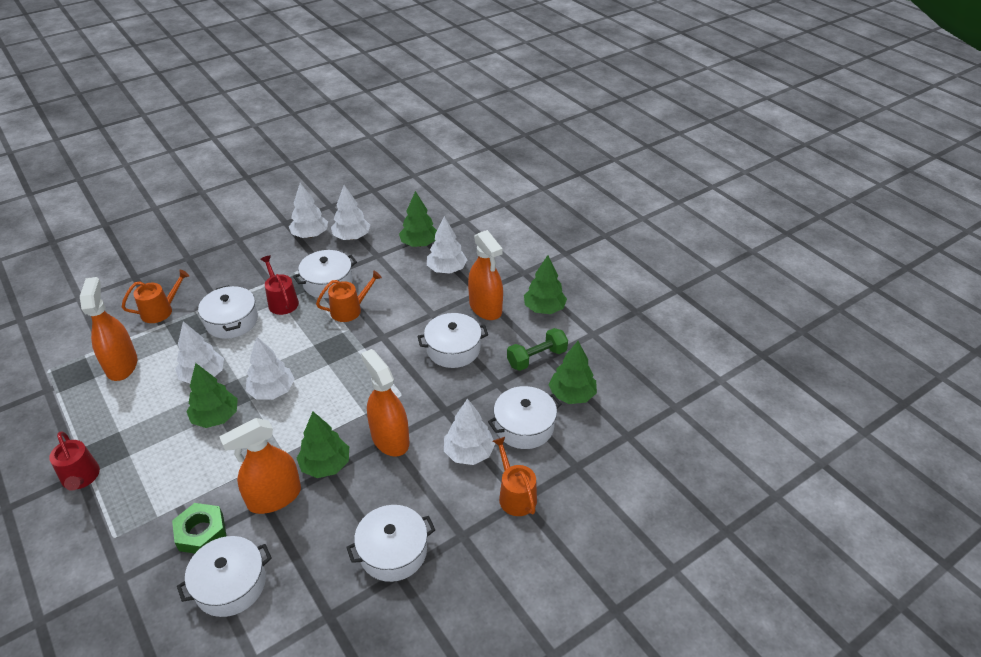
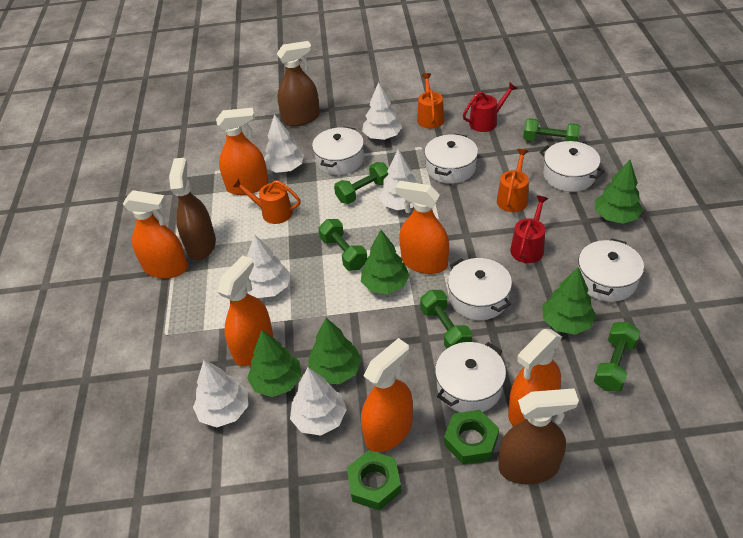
brown spray bottle: none = 0 -> [169,158,216,260] [277,41,320,126] [498,388,579,485] = 3
green dumbbell: [507,328,568,371] = 1 -> [318,219,367,270] [334,162,388,204] [420,290,473,349] [523,118,580,142] [594,322,640,392] = 5
green nut: [172,503,226,554] = 1 -> [347,450,401,511] [444,410,499,464] = 2
orange spray bottle: [80,277,137,381] [219,418,301,514] [361,349,409,457] [468,230,503,320] = 4 -> [123,190,188,279] [216,108,268,195] [217,255,273,366] [361,338,413,452] [395,181,449,274] [508,329,562,426] = 6

